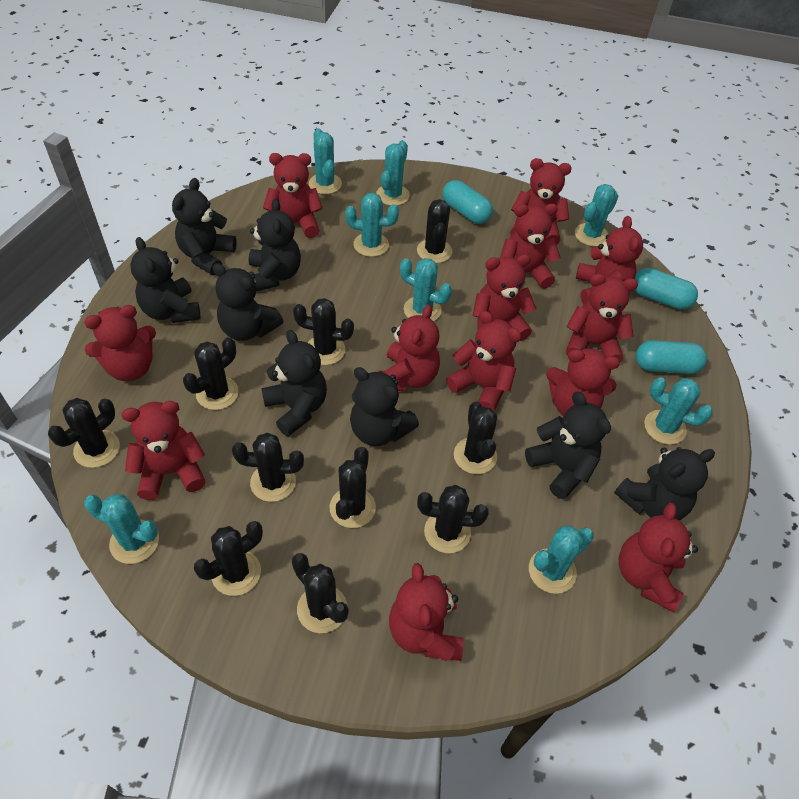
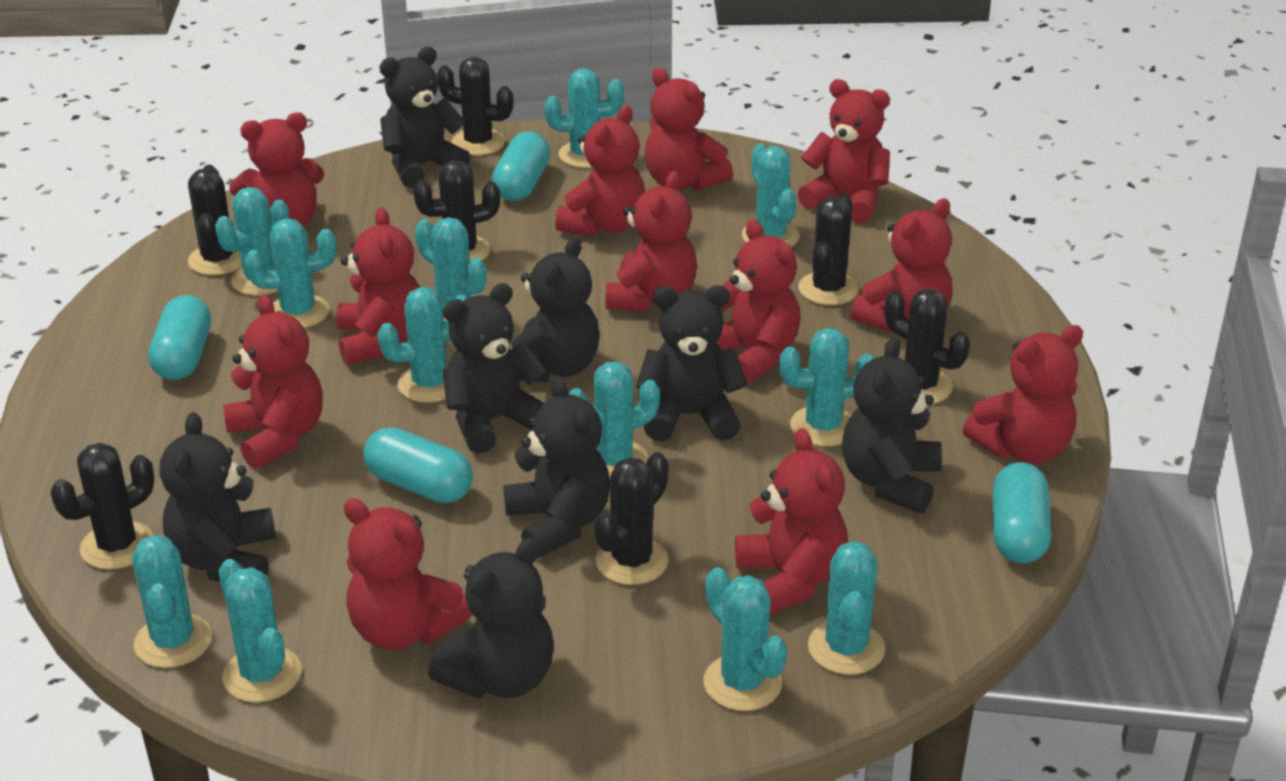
black cactus: [48,398,120,468] [183,337,239,410] [194,521,263,596] [232,433,304,502] [292,553,349,633] [293,298,354,365] [330,447,376,528] [417,199,452,263] [417,485,489,553] [454,402,497,474] = 10 -> [51,443,154,570] [188,165,242,275] [413,160,500,261] [437,57,514,155] [594,452,669,585] [798,193,859,305] [884,289,970,404] = 7
red teddy bear: [84,305,156,381] [121,401,206,500] [263,153,323,238] [378,305,440,392] [389,563,464,661] [446,311,521,412] [472,254,536,341] [500,204,561,289] [510,158,572,245] [546,348,620,416] [566,274,638,362] [576,216,643,305] [619,503,698,612] = 13 -> [223,295,323,469] [229,112,324,227] [336,207,420,365] [344,498,472,650] [555,105,645,237] [606,171,697,311] [645,68,733,191] [716,220,801,384] [735,428,848,616] [797,79,890,224] [851,198,953,332] [963,325,1083,464] = 12
turquoise cactus: [84,494,159,564] [309,128,342,194] [345,193,399,257] [376,141,410,206] [400,258,452,321] [529,525,594,594] [575,184,619,247] [644,377,713,445] = 8 -> [132,535,212,668] [215,187,290,295] [219,559,302,702] [245,219,336,328] [377,287,467,403] [415,217,487,321] [544,68,624,168] [568,362,660,478] [704,567,787,711] [742,144,800,247] [779,328,874,446] [808,541,885,675] = 12
turquoise capsule: [442,180,493,224] [635,268,698,309] [636,340,707,374] = 3 -> [148,295,211,380] [363,427,473,503] [492,132,550,201] [993,462,1051,563] = 4

